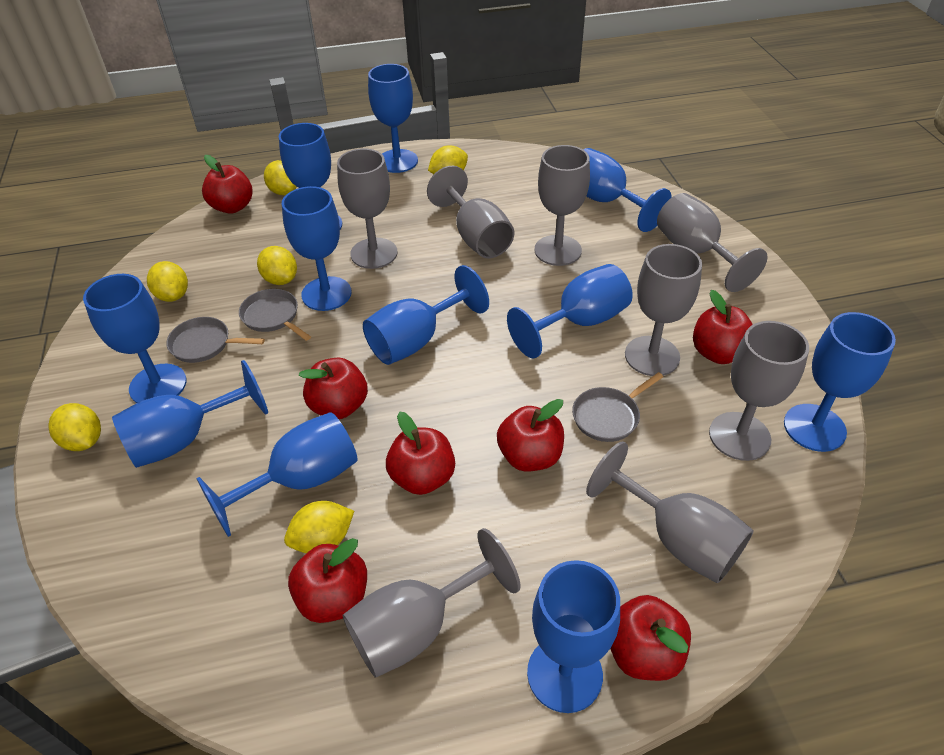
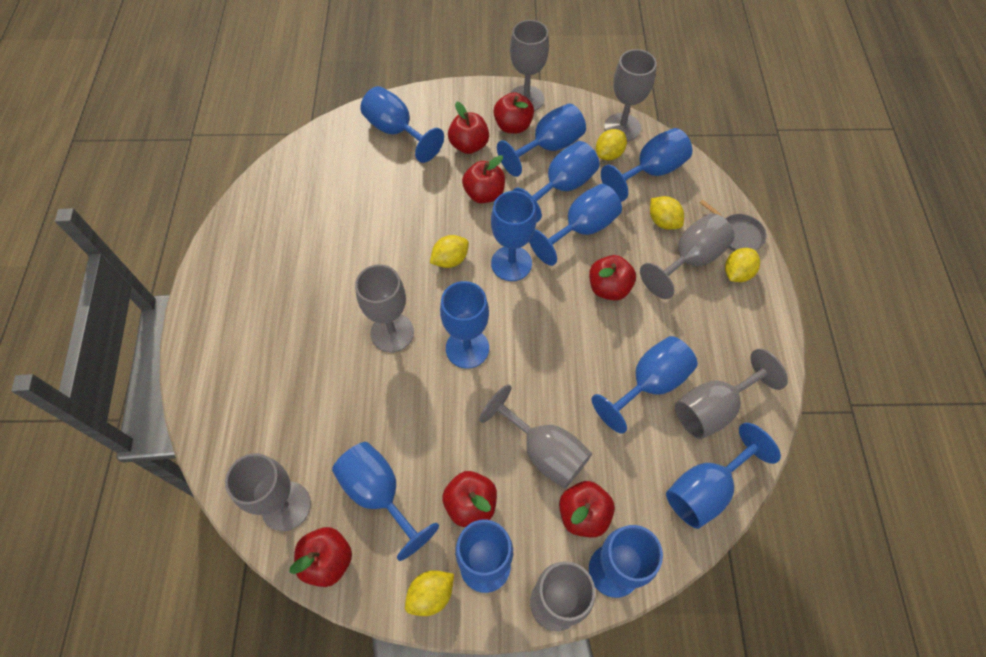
blue goblet: [83,274,187,403] [112,360,268,468] [196,412,357,537] [279,123,342,229] [282,186,351,311] [363,265,489,365] [368,64,418,173] [507,264,633,358] [527,560,620,713] [583,148,672,232] [784,312,896,452] = 11 -> [332,442,439,561] [360,86,444,163] [440,281,489,369] [455,520,513,593] [491,191,536,281] [497,104,586,177] [513,141,600,222] [529,184,622,266] [589,525,663,598] [592,336,698,434] [601,128,692,202] [666,423,781,529] = 12
grey pan: [166,317,265,363] [239,289,311,341] [572,372,663,442] = 3 -> [699,199,766,251] = 1
yellow lemon: [48,403,101,451] [147,261,188,302] [257,246,297,285] [264,160,297,195] [284,501,354,553] [428,146,468,174] = 6 -> [405,570,454,616] [430,235,469,268] [596,129,627,160] [650,196,684,230] [725,248,760,282] = 5

